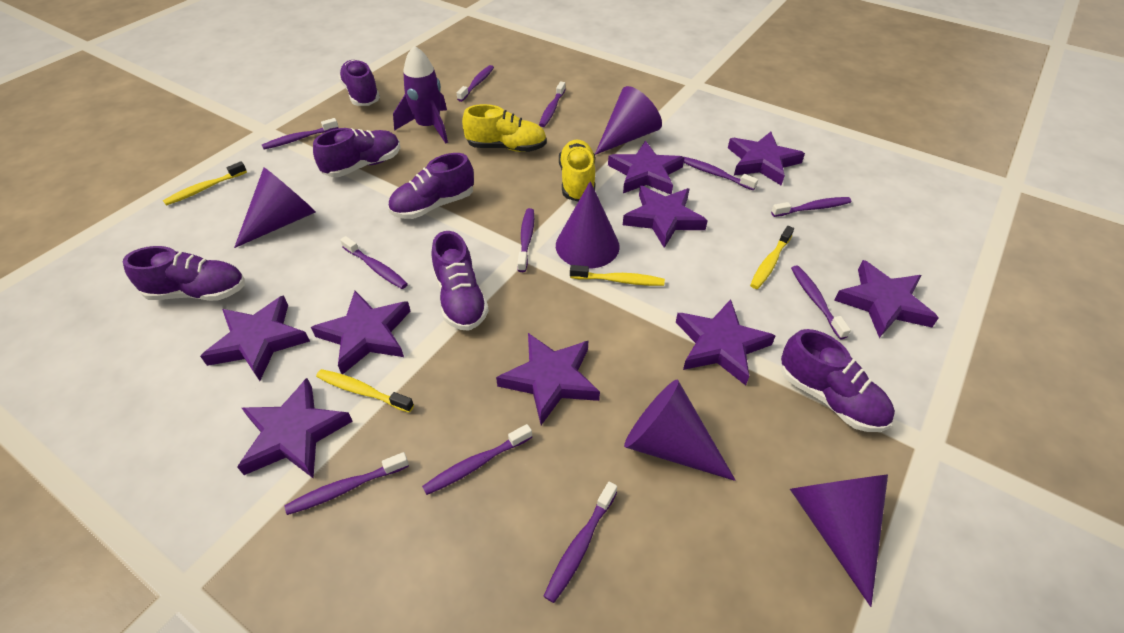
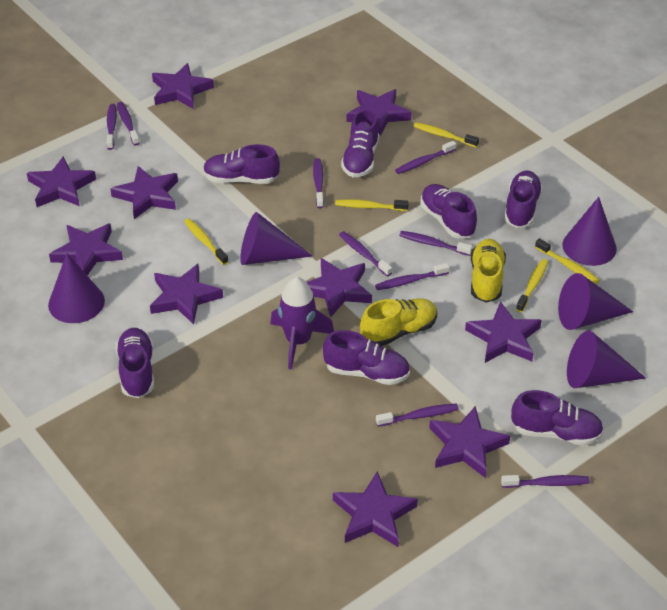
purple shoe: [123,246,245,301] [313,128,400,177] [338,60,380,106] [388,153,474,219] [432,231,489,331] [781,329,895,432] = 6 -> [116,328,154,398] [203,144,280,184] [323,330,410,385] [341,109,379,177] [420,184,477,238] [504,171,543,228] [511,390,604,446] = 7
purple star: [200,295,310,381] [237,378,353,478] [311,291,410,374] [496,333,600,425] [608,141,685,194] [623,186,708,248] [676,299,776,385] [728,132,805,185] [834,260,939,338] = 9 -> [27,157,96,207] [49,223,123,276] [110,166,178,219] [150,264,223,324] [152,63,214,109] [306,258,372,318] [333,471,418,547] [347,89,412,136] [429,406,510,478] [465,301,542,363] = 10
purple toothbrush: [262,118,338,149] [285,452,409,515] [340,236,408,289] [422,424,532,495] [457,65,494,102] [517,208,534,272] [539,81,566,127] [544,482,617,603] [684,157,758,190] [771,197,851,217] [791,265,851,339] = 11 -> [107,104,117,150] [117,102,140,146] [313,158,324,208] [339,231,392,277] [375,263,450,290] [376,404,458,427] [395,141,456,174] [399,231,473,256] [501,475,590,488] = 9
yellow toothbrush: [163,161,247,206] [316,369,414,413] [570,265,665,286] [750,226,794,289] = 4 -> [184,219,229,265] [335,199,409,211] [414,122,479,147] [516,259,548,312] [535,238,600,284] = 5

